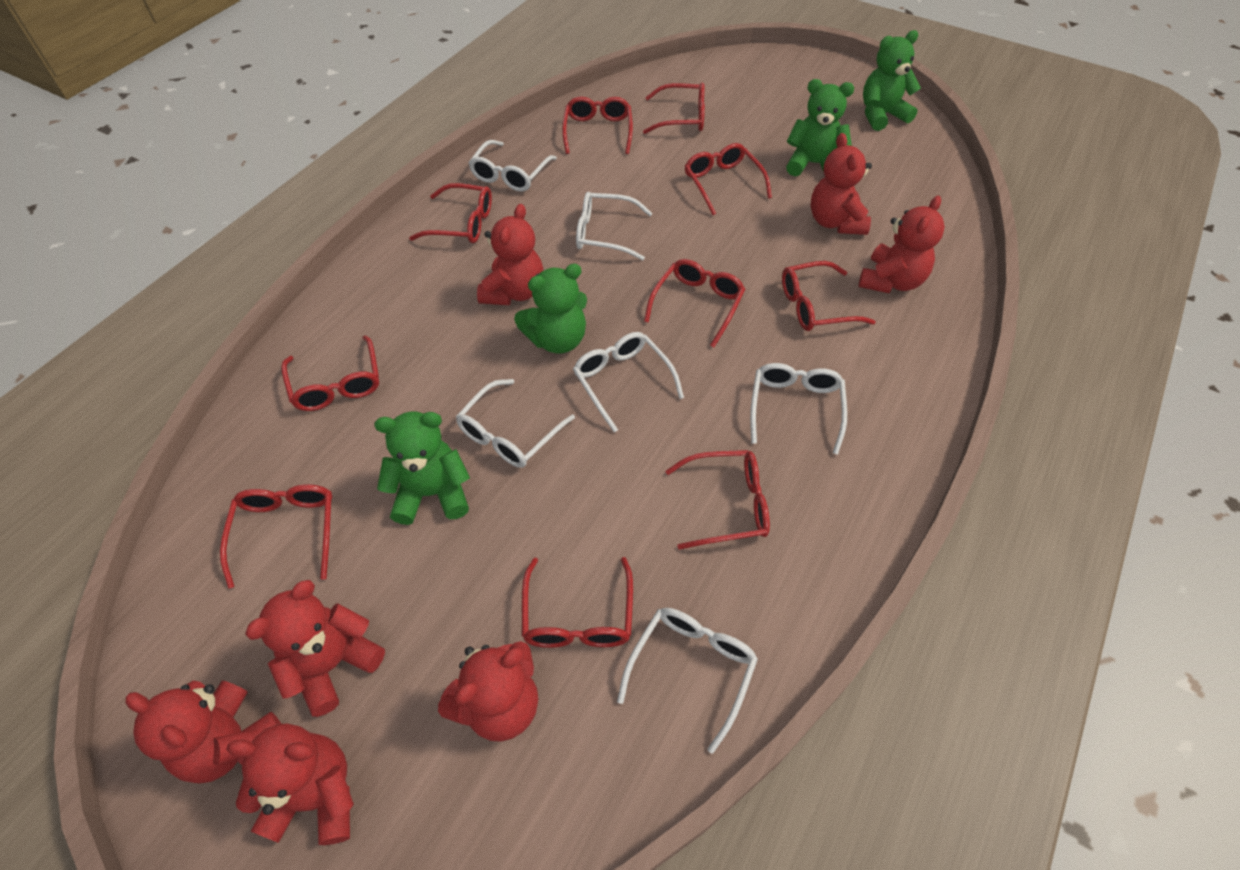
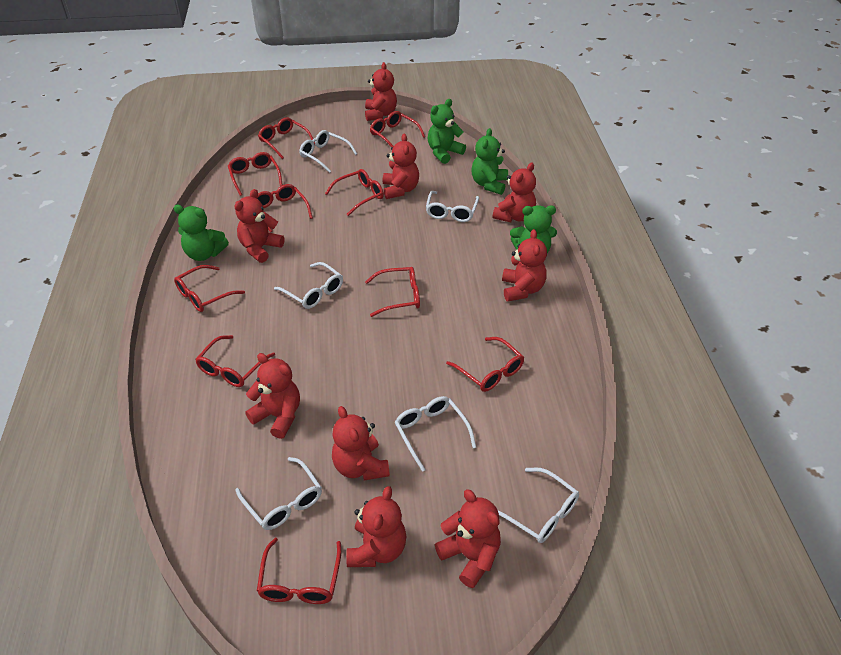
red teddy bear: [126,681,281,783] [226,723,354,845] [245,580,385,717] [438,641,538,742] [477,204,543,305] [811,133,872,235] [859,196,945,293] = 7 -> [235,189,284,263] [245,353,300,439] [332,406,390,480] [346,486,406,567] [365,62,397,121] [383,134,419,199] [435,489,501,588] [493,163,536,222] [502,229,547,302] = 9

